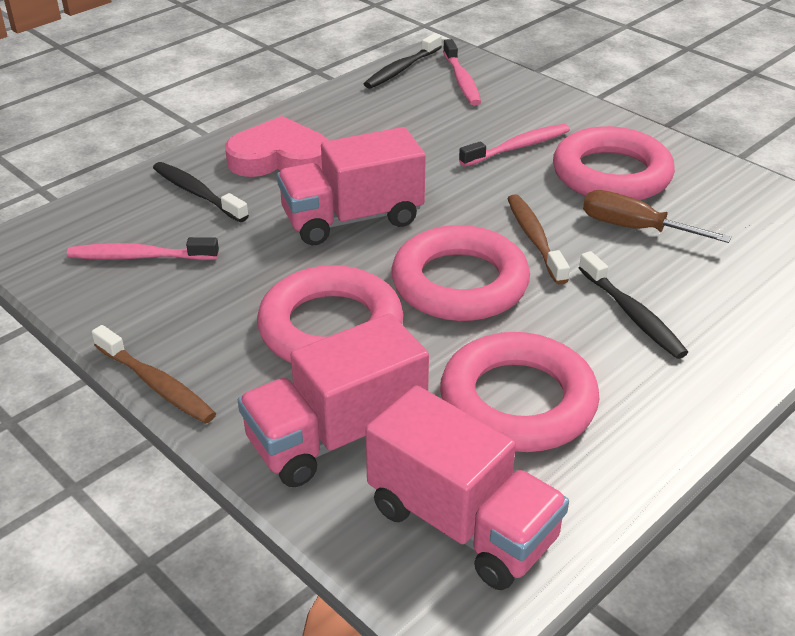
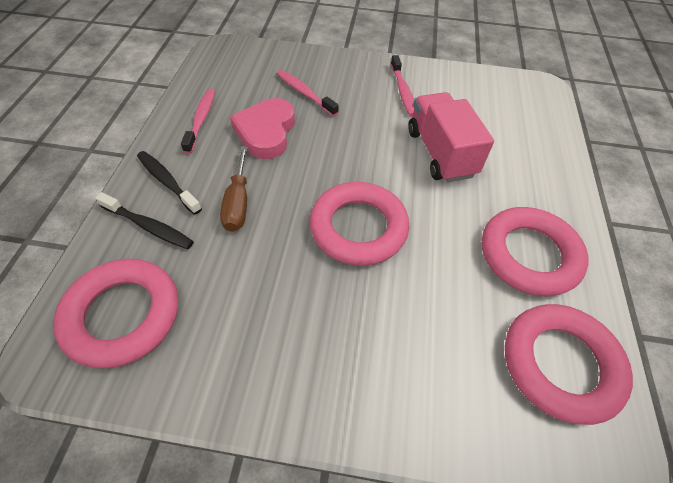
black toothbrush: [153,162,249,222] [364,33,442,89] [579,251,688,359] = 3 -> [95,192,194,249] [137,151,202,215] = 2
brown toothbrush: [92,325,216,424] [507,194,570,285] = 2 -> none = 0
pink truck: [238,313,429,487] [277,127,426,245] [366,385,569,590] = 3 -> [408,92,494,182] = 1

